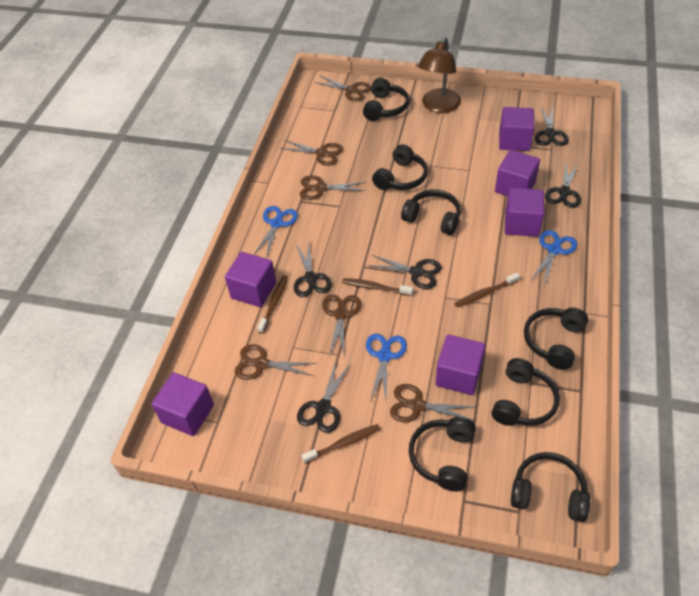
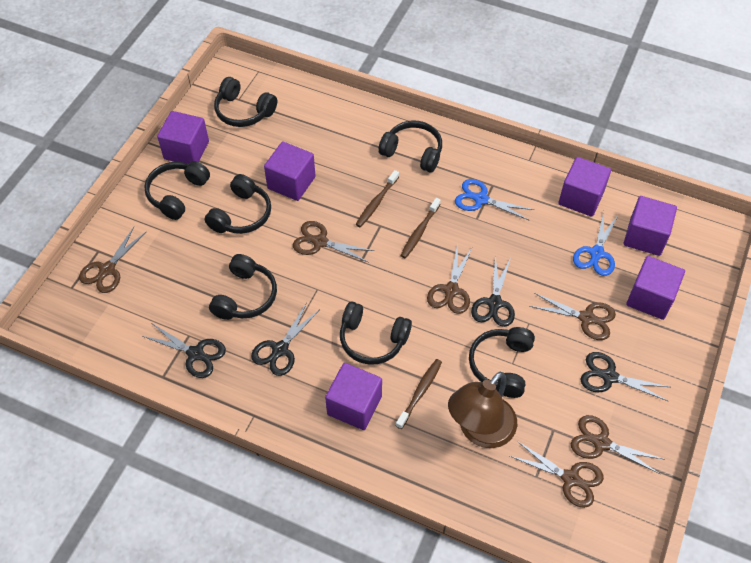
black scissors: [294,242,332,297] [297,362,351,433] [367,255,442,289] [535,106,569,146] [545,162,581,208] = 5 -> [142,324,226,378] [251,304,319,376] [471,256,515,327] [580,352,670,401] = 4
blue scissors: [254,206,298,259] [366,334,407,402] [530,230,577,286] = 3 -> [455,179,534,221] [573,212,619,276] = 2
brown toothbrush: [257,275,288,334] [301,424,380,464] [342,278,413,296] [455,273,520,307] = 4 -> [355,170,399,227] [396,359,442,429] [400,198,441,259] = 3

